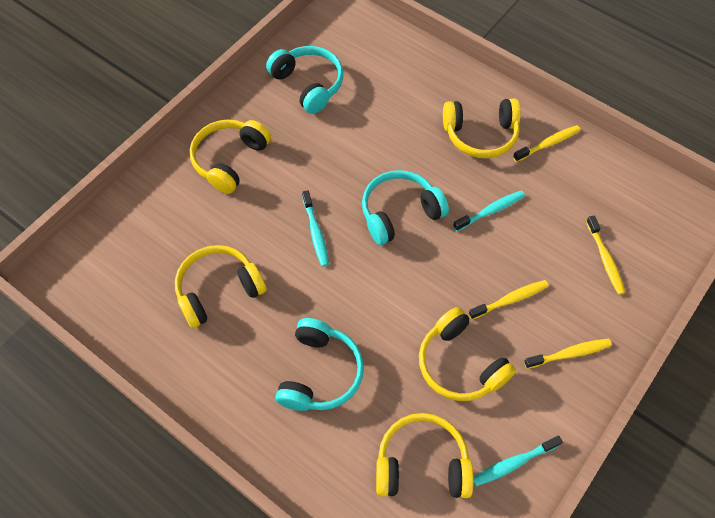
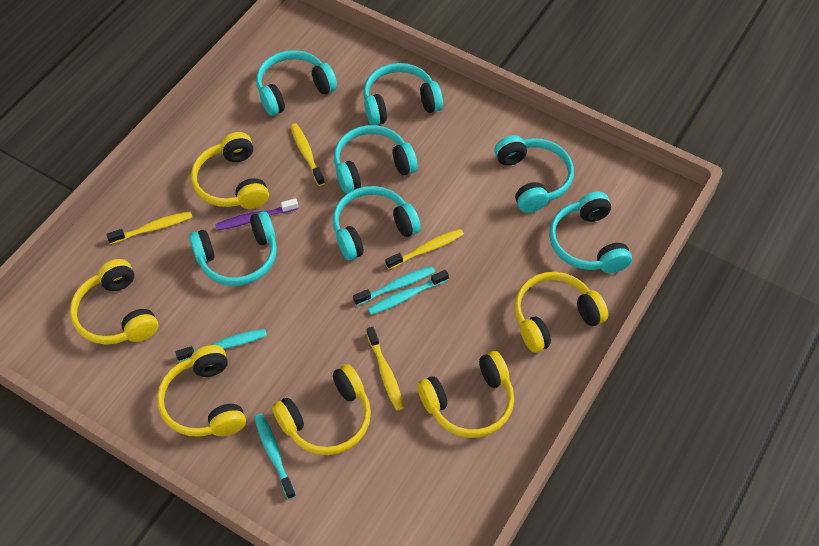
purple toothbrush: none = 0 -> [215,198,298,231] = 1
turquoise headphones: [266,46,343,114] [275,318,364,411] [362,170,449,245] = 3 -> [189,211,277,286] [256,50,337,116] [333,186,421,260] [334,125,418,194] [363,63,443,125] [495,135,574,213] [549,191,632,273] = 7
turquoise toothbrush: [302,190,329,267] [453,190,525,231] [474,436,563,486] = 3 -> [175,329,267,362] [254,414,296,499] [353,266,435,306] [368,270,449,315] = 4
yellow headphones: [175,245,266,328] [190,120,271,194] [376,413,474,498] [419,307,516,401] [443,98,521,158] = 5 -> [70,259,158,345] [157,345,246,437] [191,132,269,209] [272,364,371,455] [417,351,514,438] [514,272,608,353] = 6

